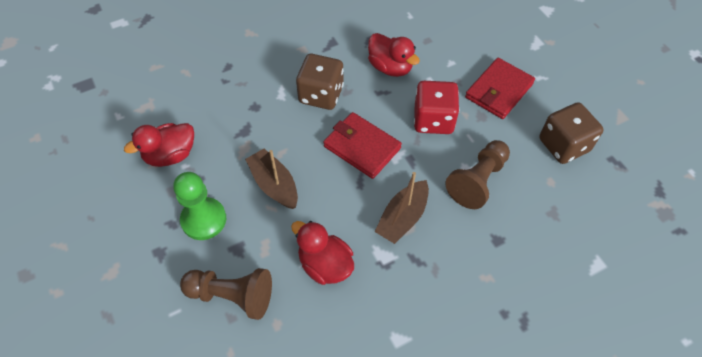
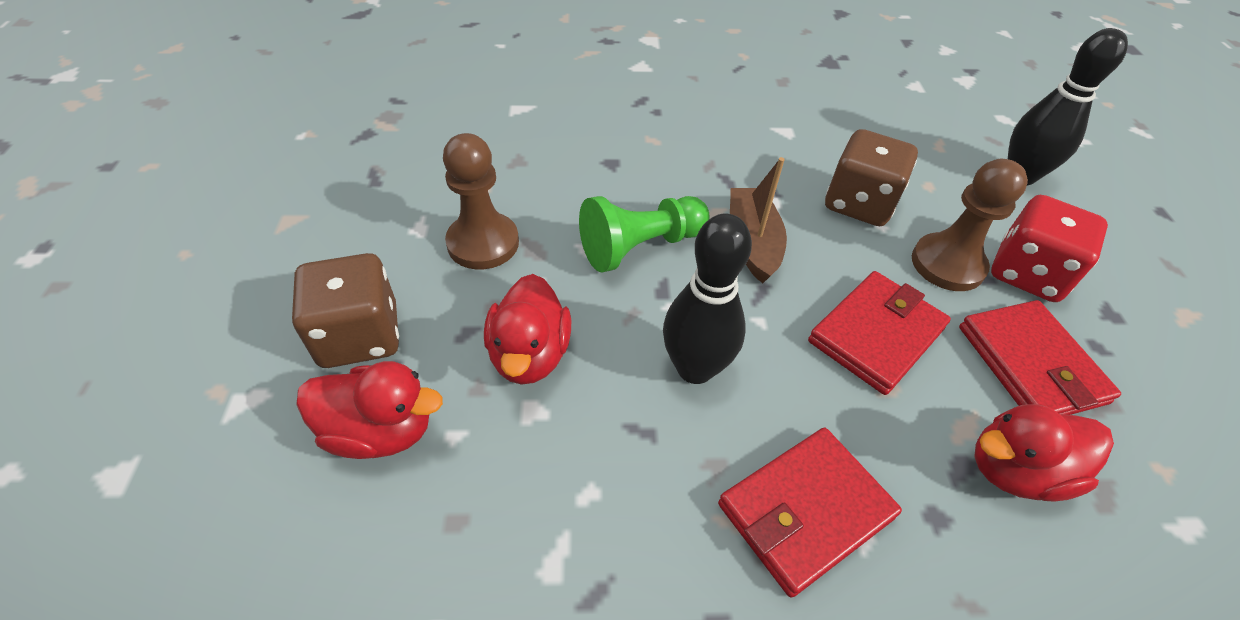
black bowling pin: none = 0 -> [663,214,752,384] [1008,28,1128,185] = 2
brown boat: [245,149,298,209] [374,172,429,244] = 2 -> [730,157,787,283] = 1
red wallet: [323,112,402,179] [465,58,535,119] = 2 -> [718,428,902,598] [808,271,951,395] [959,300,1121,415] = 3

